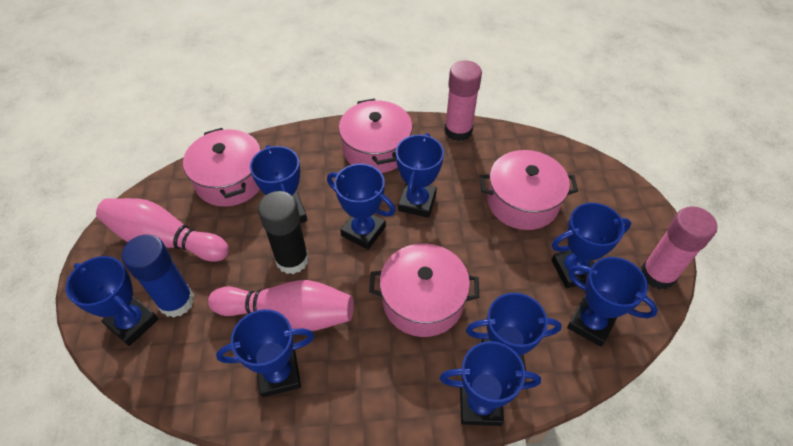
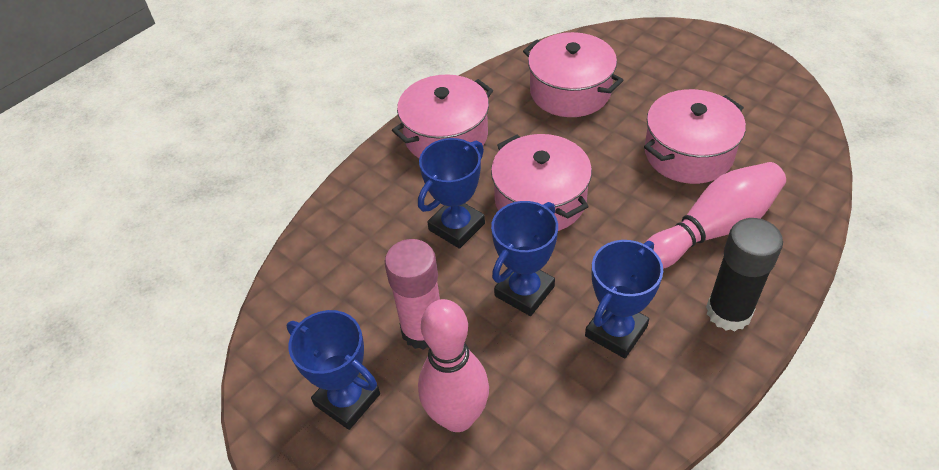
blue glue stick: [122,234,194,318] = 1 -> none = 0
blue trophy: [66,256,158,346] [216,309,314,397] [250,145,307,223] [327,164,396,250] [396,133,444,218] [440,341,541,426] [466,293,562,371] [552,203,631,288] [567,257,658,347] = 9 -> [287,310,380,430] [418,138,485,249] [491,201,558,316] [585,240,663,358] = 4
pink glue stick: [445,60,482,141] [641,206,717,290] = 2 -> [385,239,440,350] = 1

